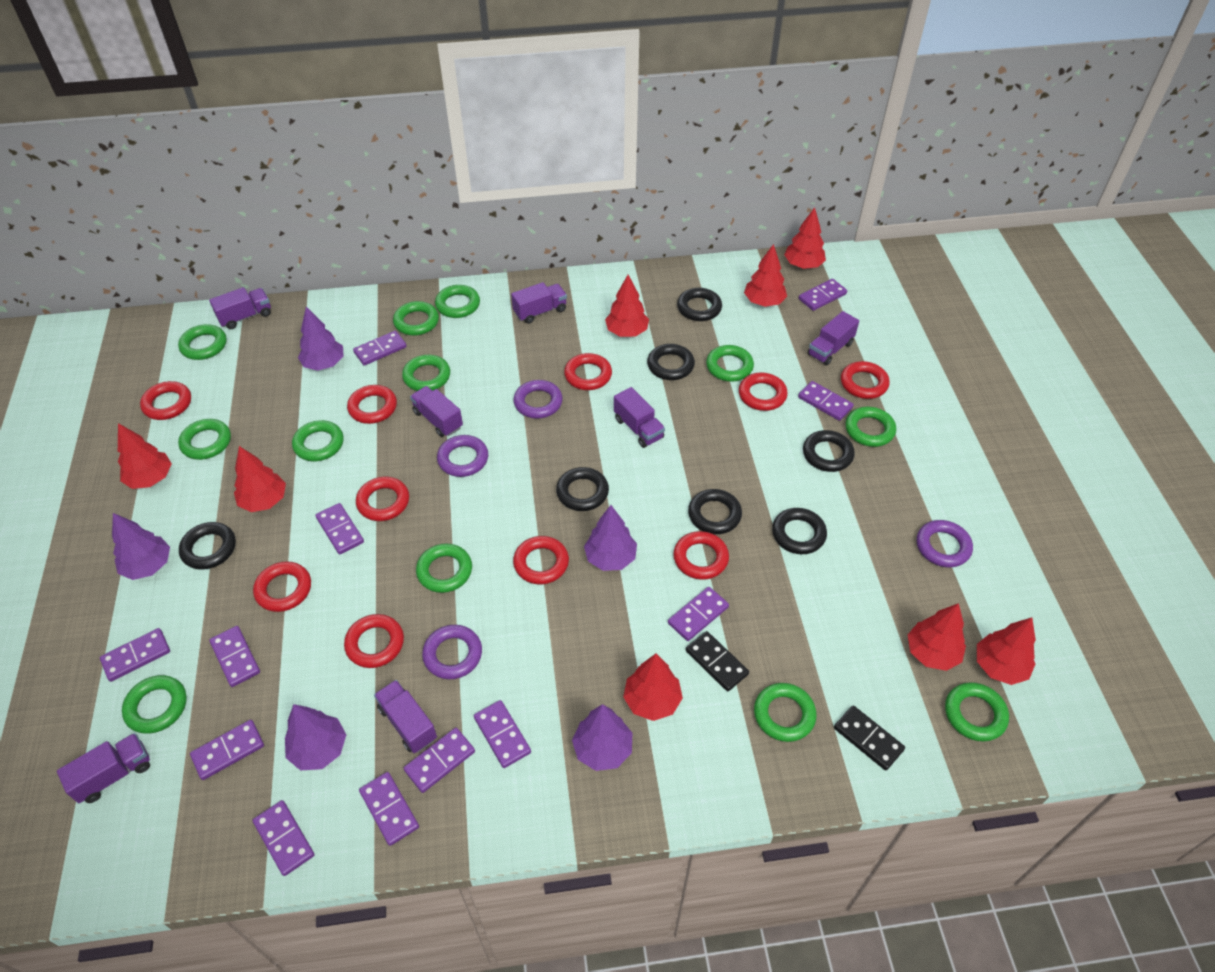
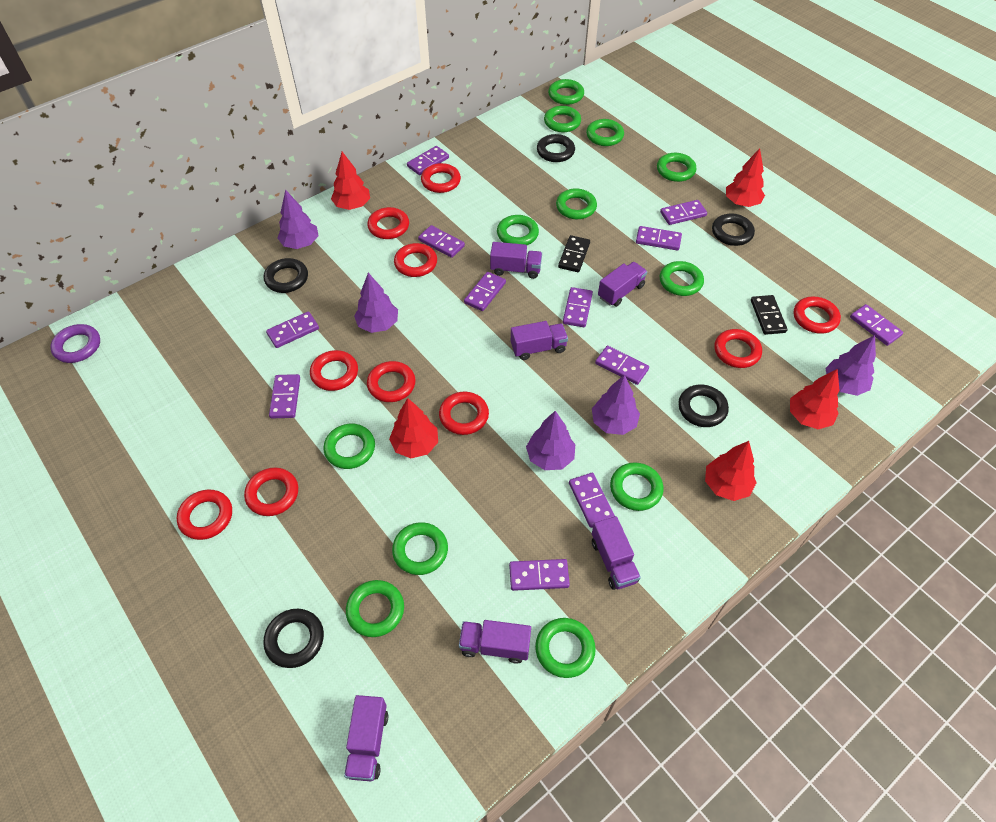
black ring: [179,522,236,570] [556,467,609,511] [647,344,695,380] [677,288,722,321] [688,489,742,534] [772,508,827,554] [803,430,855,472] = 7 -> [263,609,324,668] [264,258,308,293] [537,134,575,162] [678,385,729,427] [712,213,755,246] = 5
purple ring: [422,625,482,679] [437,435,488,477] [514,380,563,419] [917,520,973,567] = 4 -> [50,324,100,363] = 1
purple truck: [57,733,150,803] [209,287,271,329] [374,680,437,753] [410,386,463,437] [511,282,567,324] [614,387,665,448] [807,311,859,365] = 7 -> [344,695,388,781] [459,620,531,664] [490,242,542,279] [511,321,568,360] [592,516,641,590] [598,262,647,307] = 6
red tree: [118,423,172,489] [234,446,286,512] [605,275,649,337] [623,654,683,721] [744,244,787,307] [784,207,826,269] [908,603,966,671] [977,617,1036,685] = 8 -> [331,152,370,210] [389,398,438,458] [705,441,757,501] [726,148,765,207] [790,369,840,429] = 5

